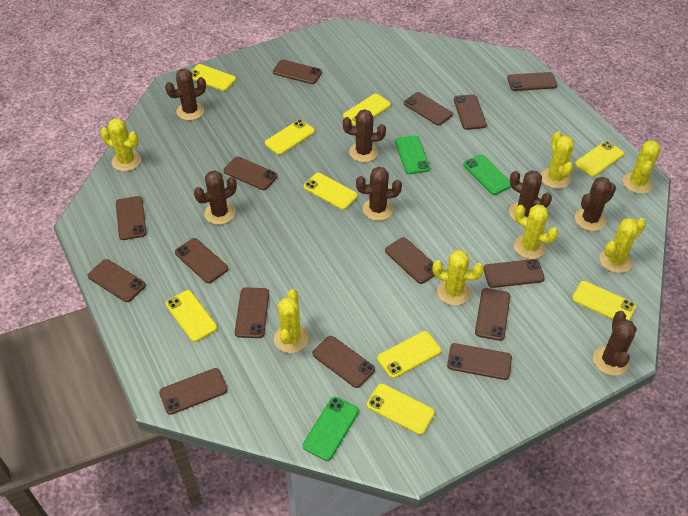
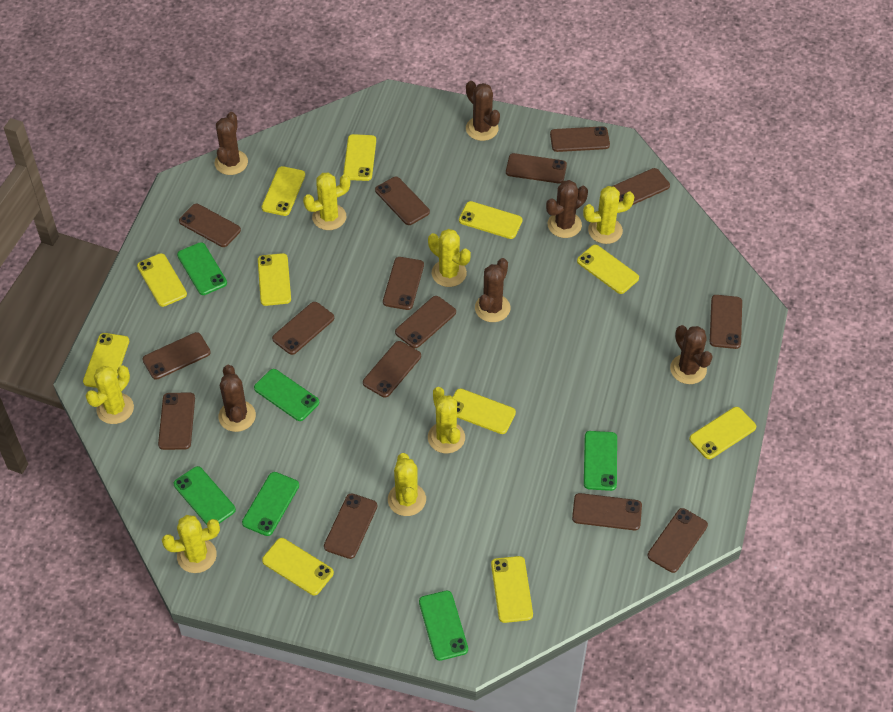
brown cactus: [165,69,206,120] [194,170,237,225] [343,109,386,162] [356,167,402,221] [509,170,552,223] [575,177,616,231] [593,311,637,376] = 7 -> [215,112,248,175] [219,365,256,432] [466,81,500,141] [475,258,510,322] [546,180,588,238] [670,325,713,384] = 6
green phone: [303,397,359,461] [395,135,430,174] [463,154,511,195] = 3 -> [174,466,236,525] [177,242,227,295] [242,472,299,536] [254,369,319,421] [419,591,468,661] [584,431,617,491] = 6
yellow phone: [166,290,217,342] [190,64,236,91] [265,120,315,155] [304,173,358,210] [343,94,391,126] [367,383,435,435] [377,331,441,378] [572,281,636,321] [575,141,624,177] = 9 -> [83,333,129,388] [137,253,187,307] [258,253,291,306] [262,166,305,216] [262,538,334,595] [343,134,376,181] [453,388,516,434] [459,201,523,239] [491,556,533,623] [577,245,639,294] [689,407,756,459] = 11

